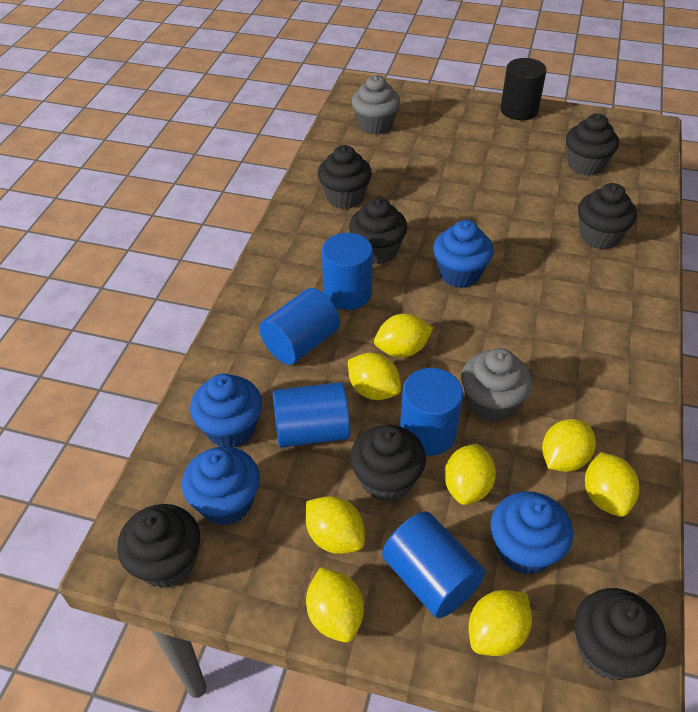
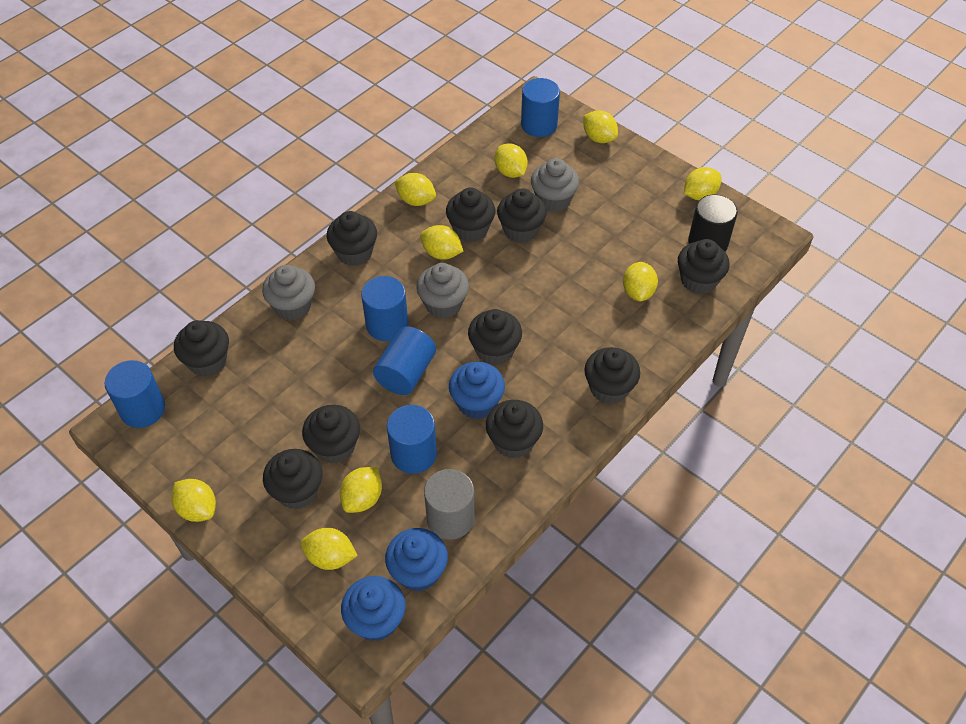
black cupcake: [117,504,200,588] [318,145,372,209] [349,197,407,264] [350,425,426,502] [566,113,619,176] [574,588,666,680] [578,183,637,249] = 7 -> [174,320,229,377] [263,449,323,510] [302,405,360,464] [327,211,377,266] [446,188,495,242] [468,309,522,365] [486,400,543,458] [497,188,547,243] [584,347,640,404] [678,239,730,294] = 10
blue cupcake: [182,446,260,526] [190,374,262,447] [433,220,494,288] [491,491,573,575] = 4 -> [341,576,406,641] [385,528,448,592] [449,362,505,419] = 3
grey cupcake: [352,75,400,135] [461,348,532,422] = 2 -> [262,265,315,320] [416,263,469,319] [531,158,579,212] = 3
grey cylinder: none = 0 -> [424,469,475,540] = 1
yellow lemon: [306,496,365,554] [306,567,364,643] [348,353,401,400] [374,314,433,358] [444,444,496,505] [469,590,532,656] [542,419,596,472] [585,452,639,517] = 8 -> [171,479,216,522] [300,528,358,570] [340,467,382,513] [394,173,436,206] [420,225,463,260] [494,143,528,178] [583,110,618,143] [623,262,658,301] [684,167,721,200] = 9

